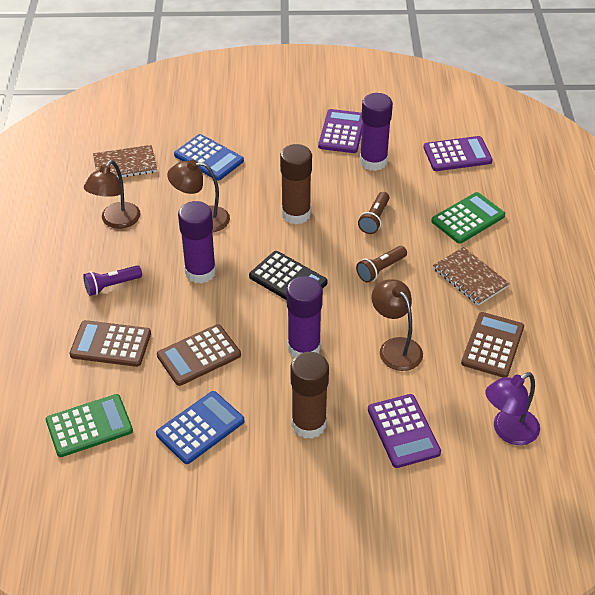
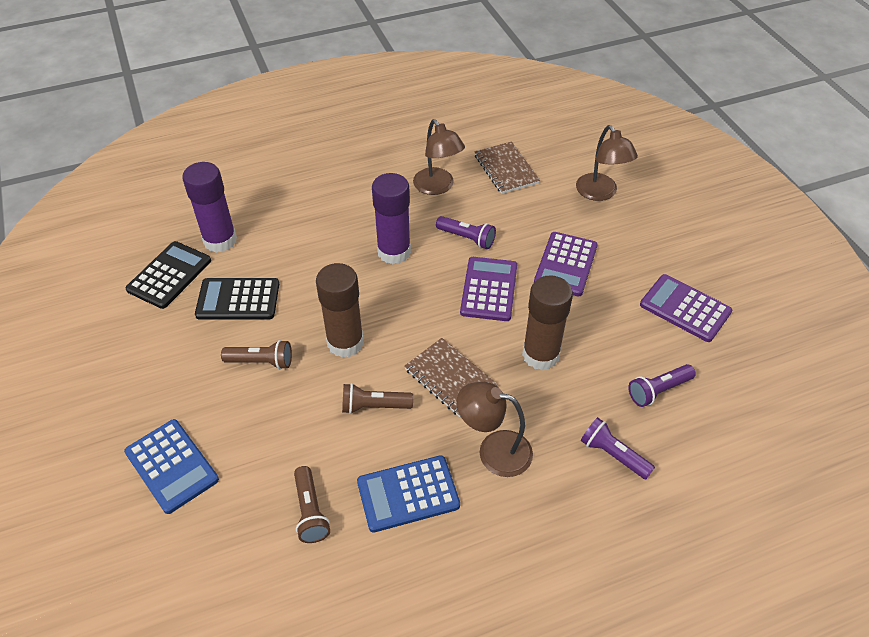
black calculator: [249,251,328,300] = 1 -> [126,241,211,309] [195,278,279,320] = 2
brown calculator: [69,320,151,367] [157,324,241,386] [461,312,524,378] = 3 -> none = 0
brown flashlight: [356,246,407,283] [358,192,389,234] = 2 -> [221,340,292,369] [294,466,330,543] [342,383,413,414] = 3
green calculator: [46,394,133,457] [431,192,505,244] = 2 -> none = 0
purple flashlight: [83,265,142,296] = 1 -> [436,216,496,249] [581,417,655,479] [628,364,696,407] = 3
purple glue stick: [178,201,216,284] [286,276,323,357] [360,93,393,171] = 3 -> [182,162,237,253] [372,173,411,264] = 2
purple lamp: [485,372,540,445] = 1 -> none = 0

